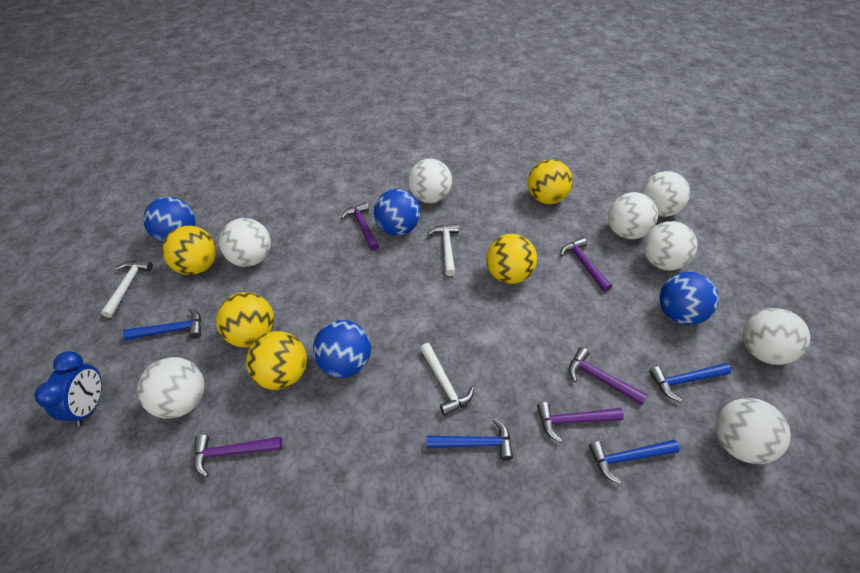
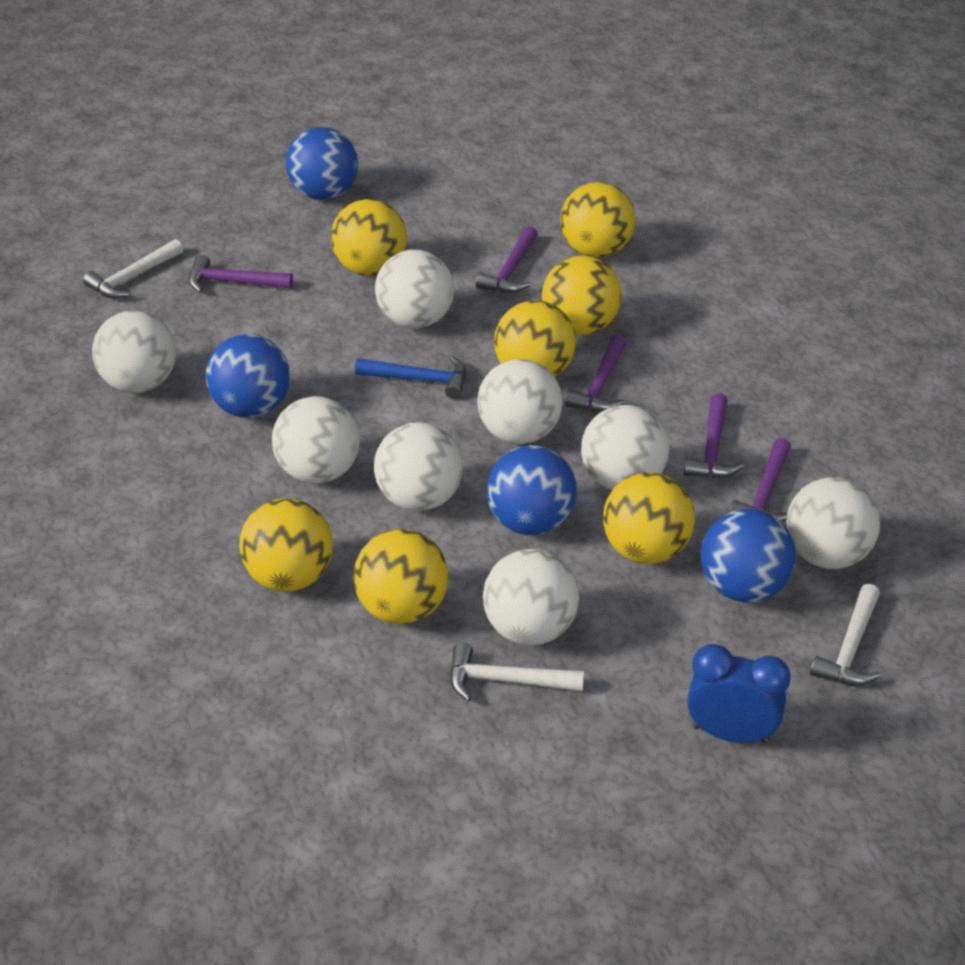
blue hammer: [123,308,201,340] [427,418,513,461] [589,439,680,484] [649,363,731,402] = 4 -> [355,356,466,399] = 1
yellow ball: [162,226,217,275] [216,292,274,347] [246,331,307,390] [486,234,537,284] [528,159,573,204] = 5 -> [239,498,333,592] [331,199,407,276] [353,529,449,624] [494,300,576,377] [542,255,622,335] [560,182,635,258] [603,472,695,564] = 7

